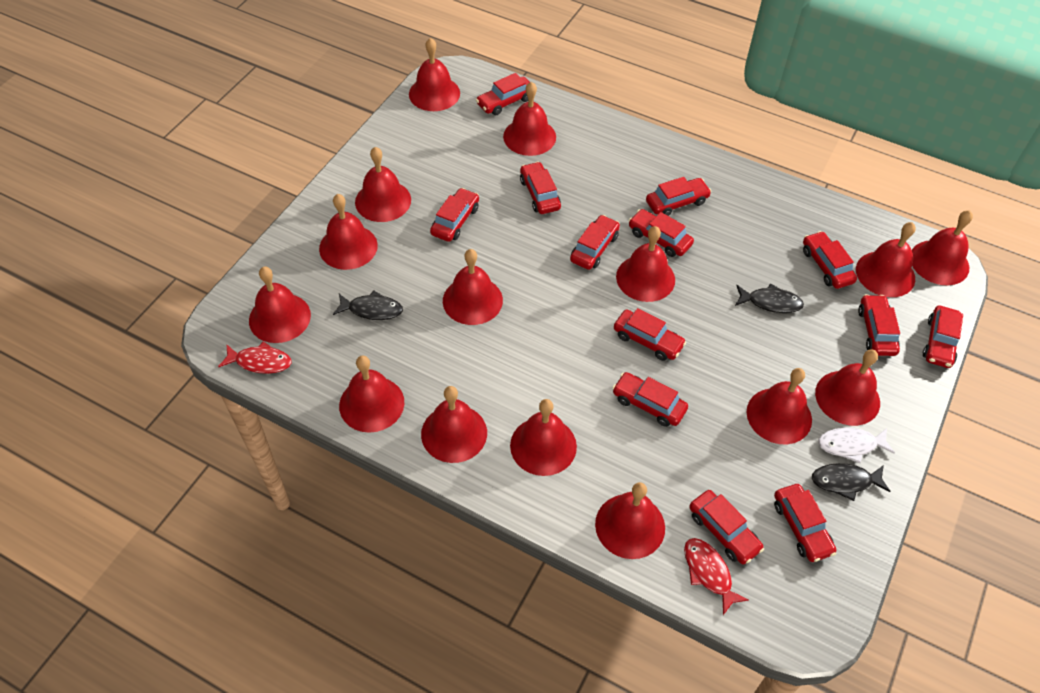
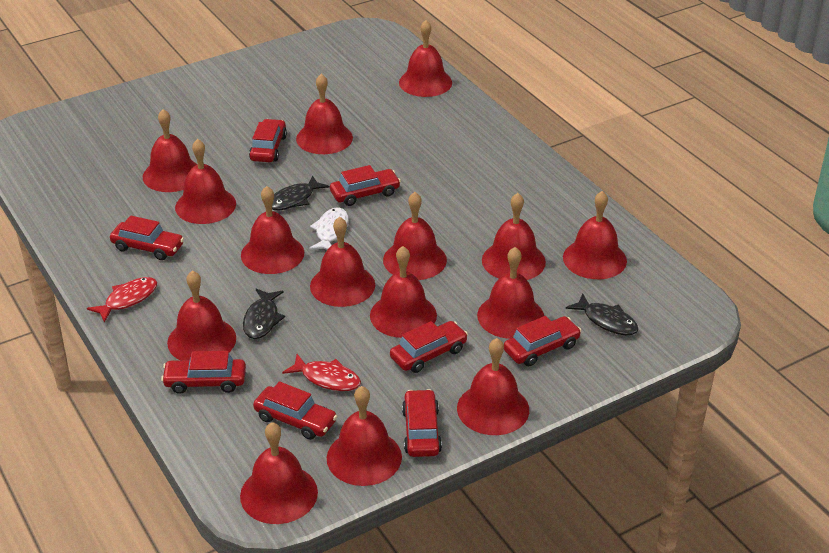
red car: [430,188,479,242] [476,73,530,115] [520,162,561,214] [570,215,620,270] [613,372,688,427] [614,308,686,361] [628,209,694,257] [646,177,712,216] [689,490,764,564] [774,484,836,562] [803,231,857,289] [858,294,900,356] [923,306,963,368] = 13 -> [110,215,184,260] [161,351,246,394] [249,119,287,162] [253,381,338,440] [330,165,401,206] [390,321,468,373] [402,389,442,457] [504,316,582,366] = 8

